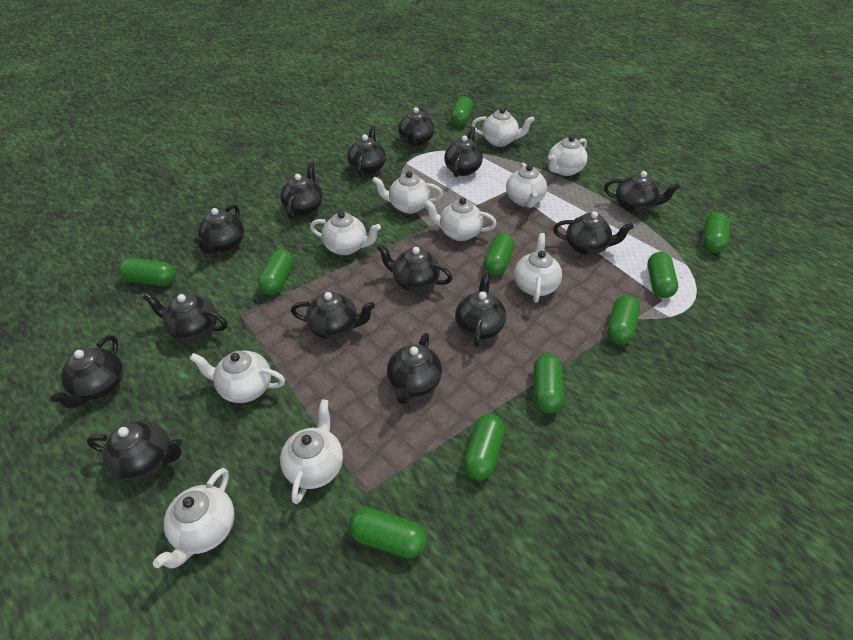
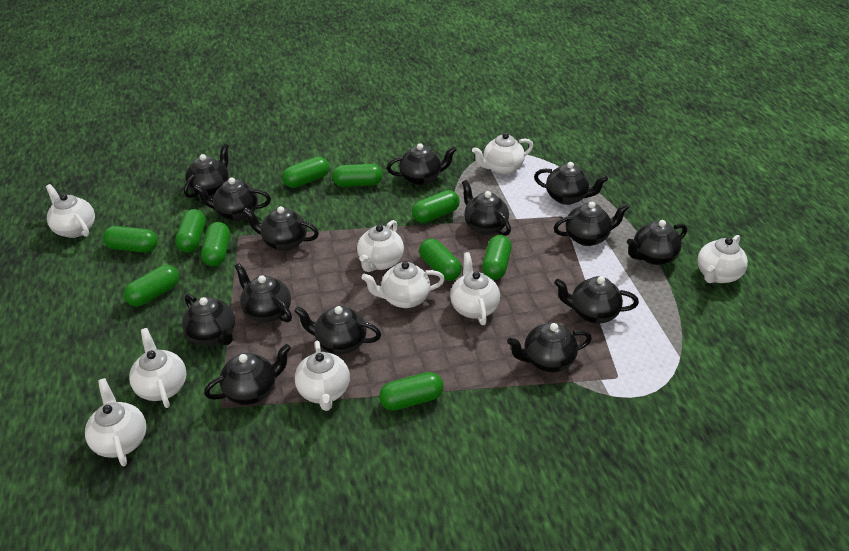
white teapot: [153,468,235,569] [190,351,285,403] [280,399,343,504] [310,211,381,255] [372,171,443,214] [424,198,497,241] [472,108,534,147] [506,162,547,208] [514,233,562,303] [548,135,588,176] = 10 -> [46,184,95,238] [85,378,146,466] [129,328,187,408] [295,340,350,411] [357,220,404,272] [361,262,445,308] [450,252,500,325] [472,133,533,174] [697,235,748,283] = 9

